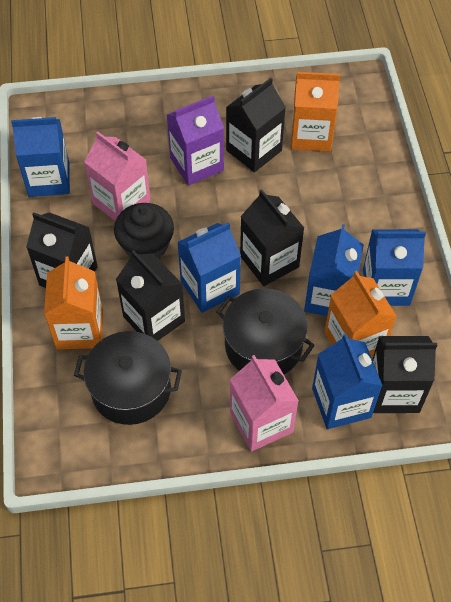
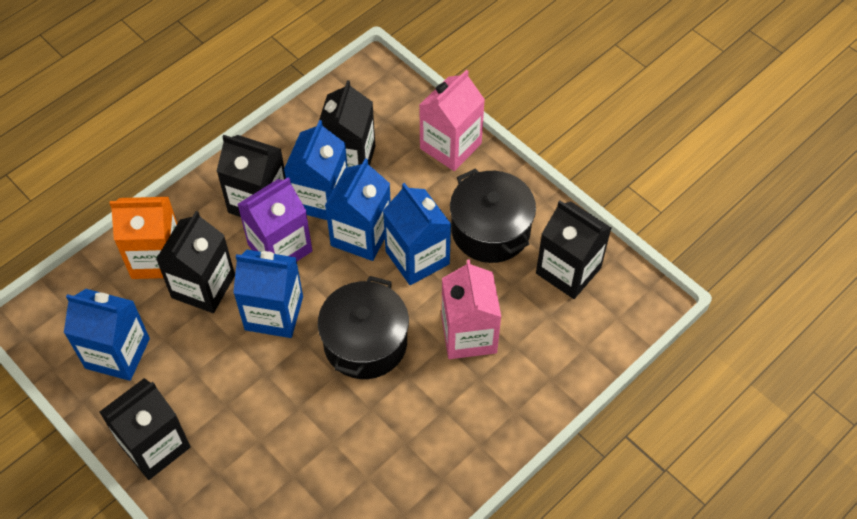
black cupcake: [114,203,174,259] = 1 -> none = 0
orange carton: [44,256,103,349] [291,72,340,152] [324,271,397,357] = 3 -> [109,197,177,279] = 1

